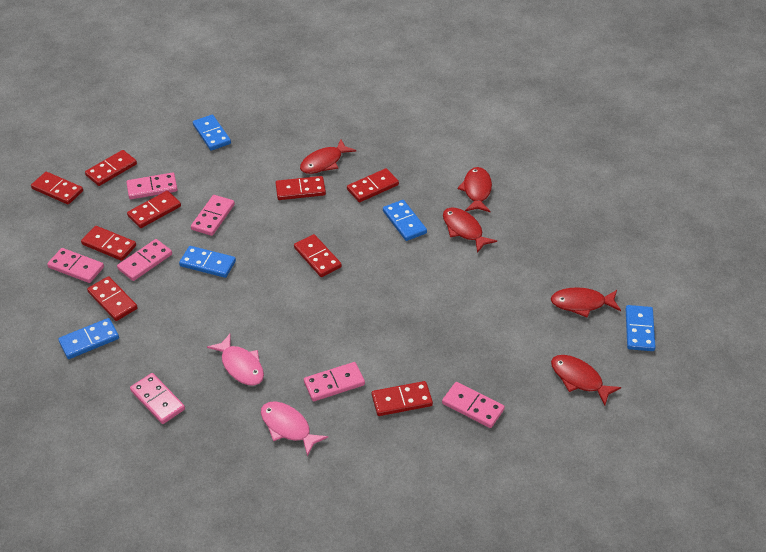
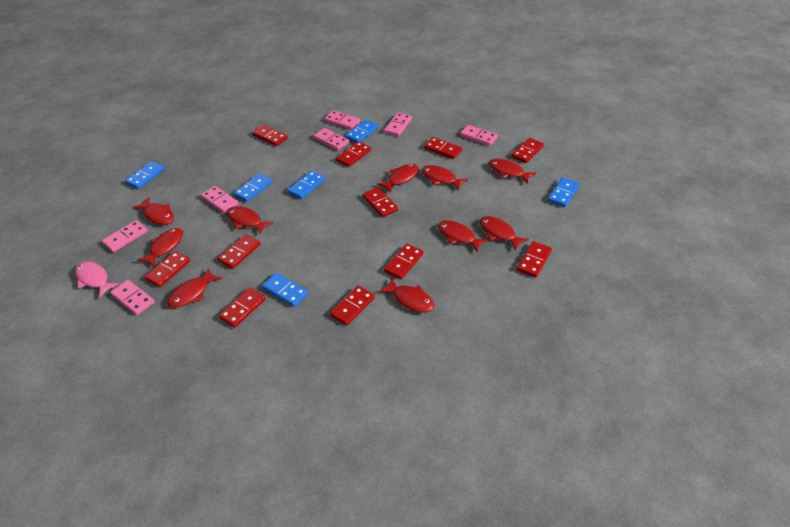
blue domino: [58,318,119,359] [179,246,236,278] [193,115,231,151] [383,200,427,241] [626,305,656,351] = 5 -> [125,161,164,189] [233,173,272,202] [262,273,308,307] [288,171,325,199] [345,120,378,143] [548,177,579,207] = 6
pink fish: [207,334,264,386] [261,401,328,457] = 2 -> [75,261,120,298] = 1
red domino: [31,172,83,205] [81,226,136,261] [85,150,137,186] [87,276,138,321] [127,191,181,228] [275,176,326,200] [294,234,342,277] [347,168,399,202] [372,381,433,416] = 9 -> [145,251,190,287] [217,234,261,269] [218,287,266,328] [252,125,288,146] [330,286,375,326] [336,141,371,167] [363,187,398,217] [384,244,423,280] [424,137,462,159] [511,138,544,163] [517,241,552,278] = 11
red fish: [300,139,356,174] [443,207,497,253] [458,167,492,212] [551,287,621,317] [551,355,621,405] = 5 -> [133,197,174,225] [137,228,183,267] [167,268,222,308] [227,206,274,234] [377,164,419,193] [379,278,434,313] [422,165,468,191] [438,220,489,252] [480,216,529,251] [489,159,536,184] = 10

